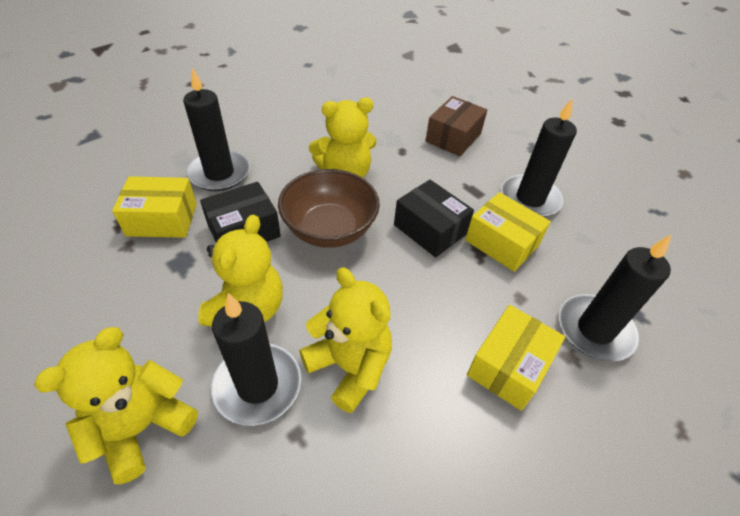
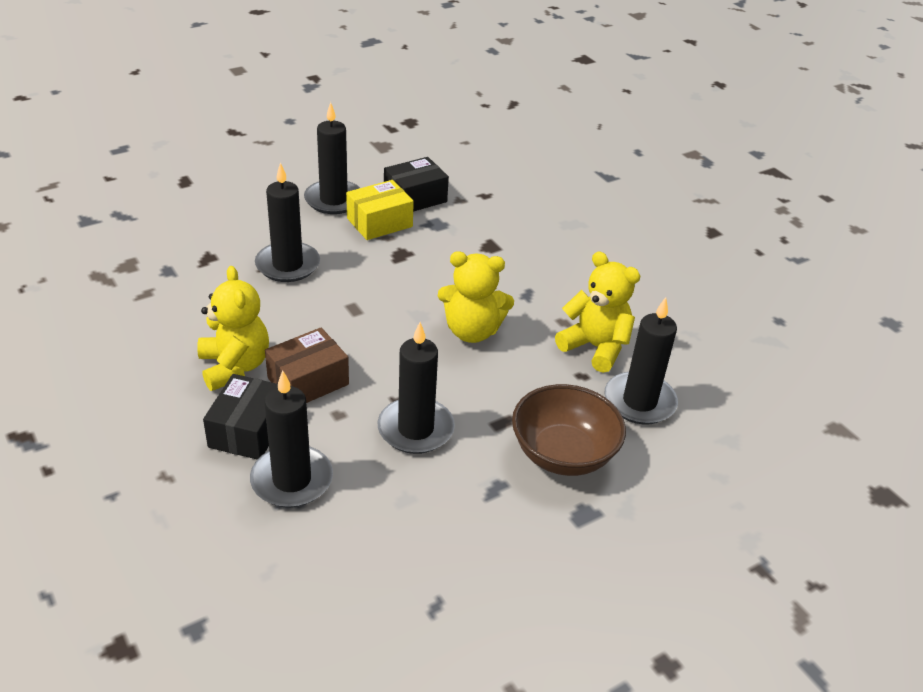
black candle: [183,68,250,191] [211,293,301,426] [501,98,577,217] [559,235,671,361] = 4 -> [250,370,333,508] [255,162,320,282] [304,102,360,214] [378,322,455,454] [605,297,678,424] = 5
yellow box: [112,176,197,238] [465,192,551,272] [467,305,565,411] = 3 -> [346,180,414,240] = 1
yellow teddy bear: [34,327,198,484] [198,215,283,327] [299,267,392,413] [309,98,377,178] = 4 -> [197,266,269,391] [438,251,514,343] [555,251,640,373] = 3

